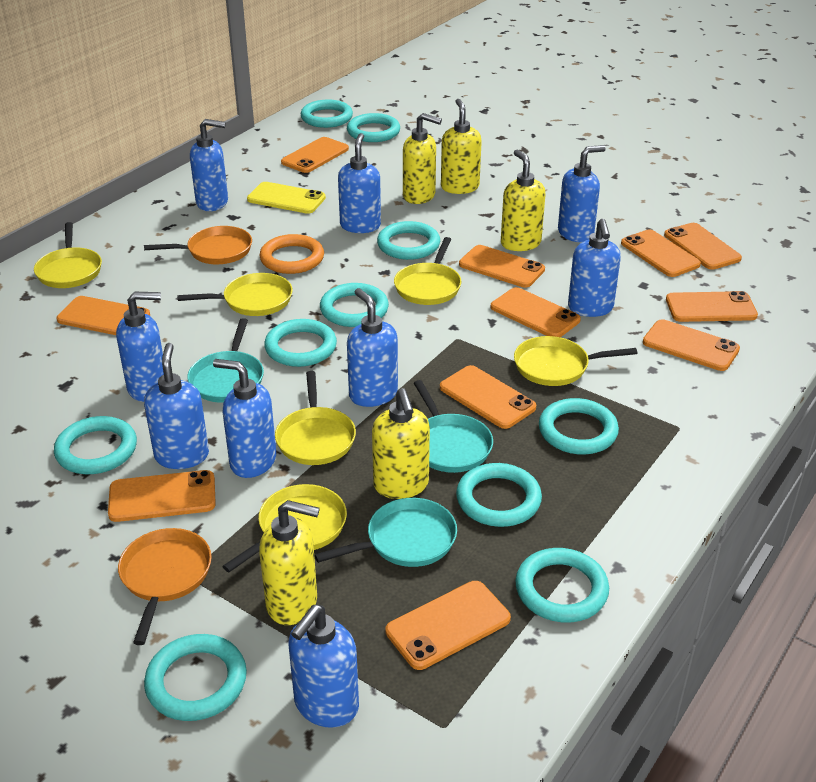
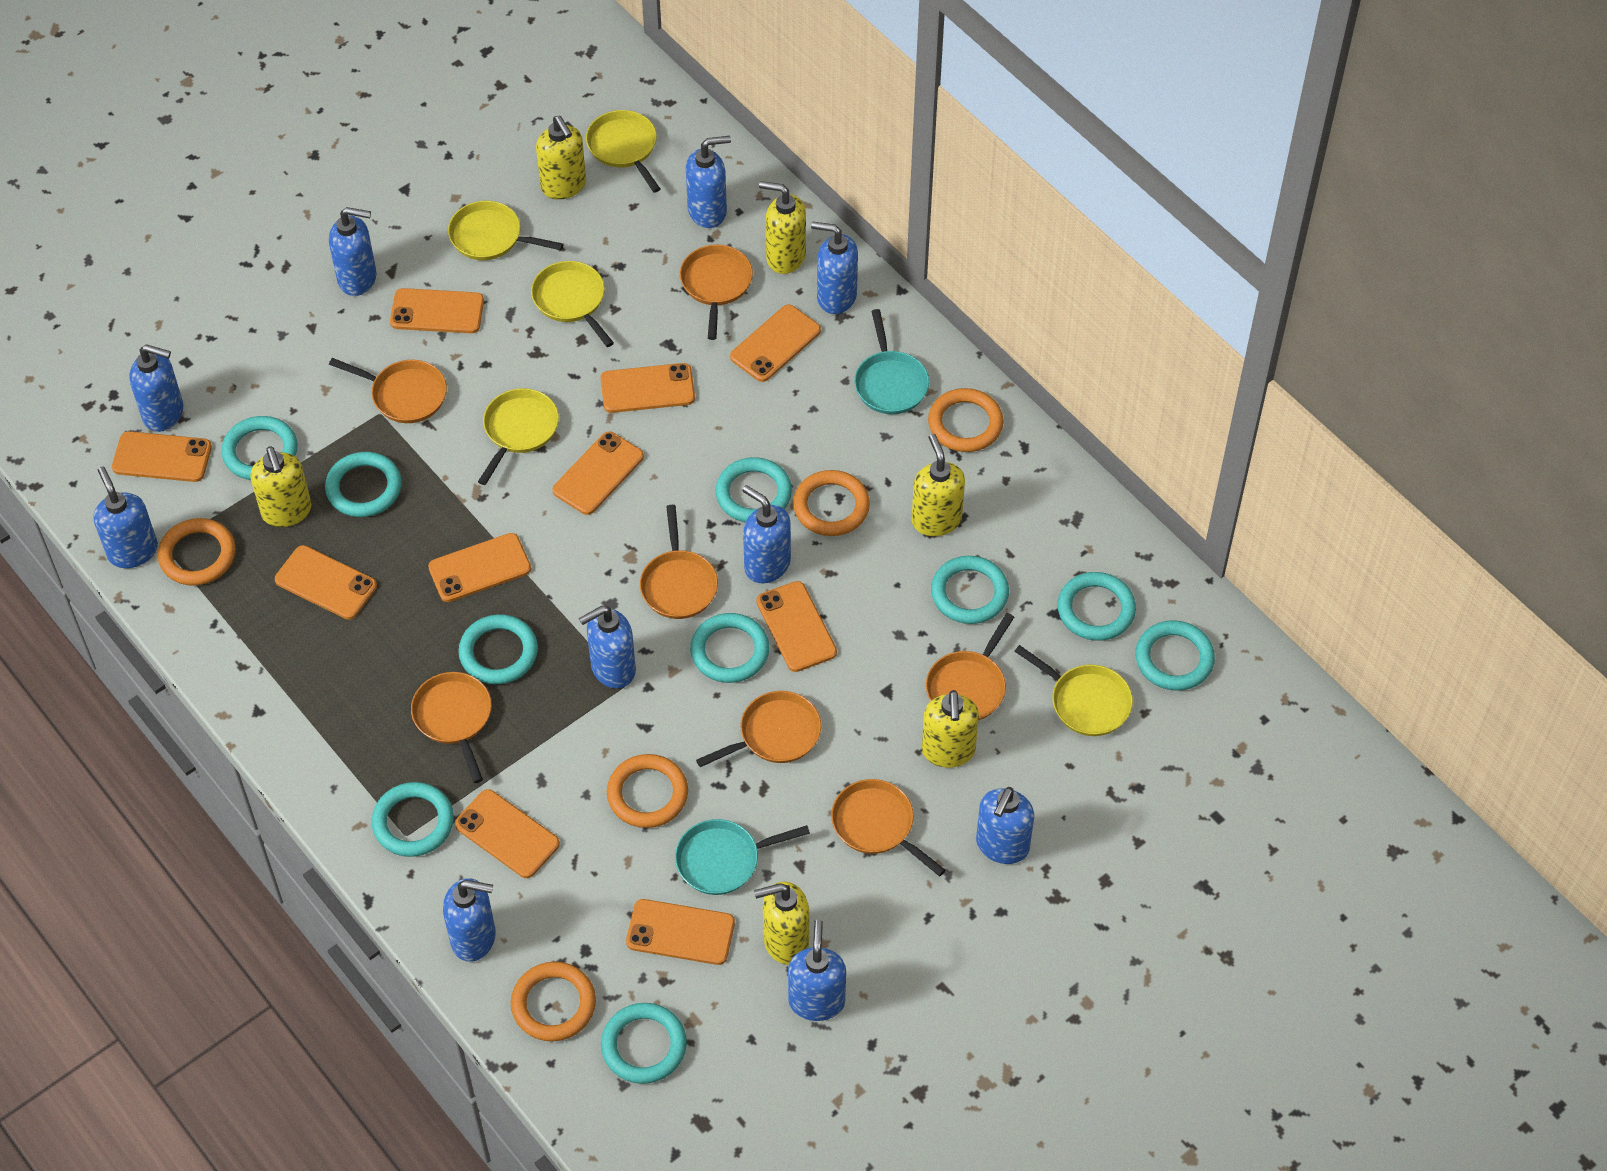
blue soap dispenser: [116,292,164,402] [144,343,209,469] [190,119,228,211] [213,359,276,478] [288,605,359,728] [338,133,381,233] [347,288,398,407] [558,145,606,242] [568,219,621,317] = 9 -> [93,466,158,568] [129,344,183,432] [329,207,376,296] [443,878,496,962] [579,606,636,689] [686,136,731,228] [742,485,791,583] [788,919,846,1021] [811,221,858,314] [976,787,1034,864] = 10
orange pan: [118,528,212,645] [144,226,252,264] = 2 -> [329,358,447,423] [411,672,492,783] [640,505,718,619] [680,245,753,340] [696,691,821,767] [831,779,946,876] [926,613,1014,720] = 7
orange phone: [56,296,150,335] [108,470,216,522] [281,137,349,173] [386,581,511,670] [440,365,536,429] [459,245,545,288] [491,287,581,337] [621,229,701,277] [643,319,740,371] [664,223,742,270] [666,291,758,322] = 11 -> [112,431,212,482] [275,545,377,620] [390,288,484,333] [428,533,531,602] [455,789,560,878] [552,431,644,515] [600,363,695,413] [626,899,735,965] [730,305,821,382] [756,581,837,672] = 10
orange ring: [260,234,324,274] = 1 -> [158,518,236,586] [511,962,596,1041] [607,754,688,828] [793,470,870,536] [928,388,1003,452] = 5
turquoise pan: [187,318,264,403] [314,498,457,567] [414,380,493,473] = 3 -> [675,819,810,895] [854,309,929,414] = 2
yellow pan: [34,222,102,288] [177,273,293,316] [222,484,347,572] [275,371,356,465] [394,237,461,305] [514,336,638,386] = 6 -> [448,201,564,260] [478,388,559,485] [531,261,614,347] [586,110,660,193] [1014,645,1133,736] = 5
yellow phone: [247,182,326,214] = 1 -> none = 0
yellow soap dispenser: [259,500,320,625] [372,388,430,499] [403,113,442,204] [441,99,482,194] [501,149,546,251] = 5 -> [251,446,312,527] [536,116,586,200] [754,882,809,965] [759,181,806,274] [912,434,965,536] [922,690,979,768] = 6

